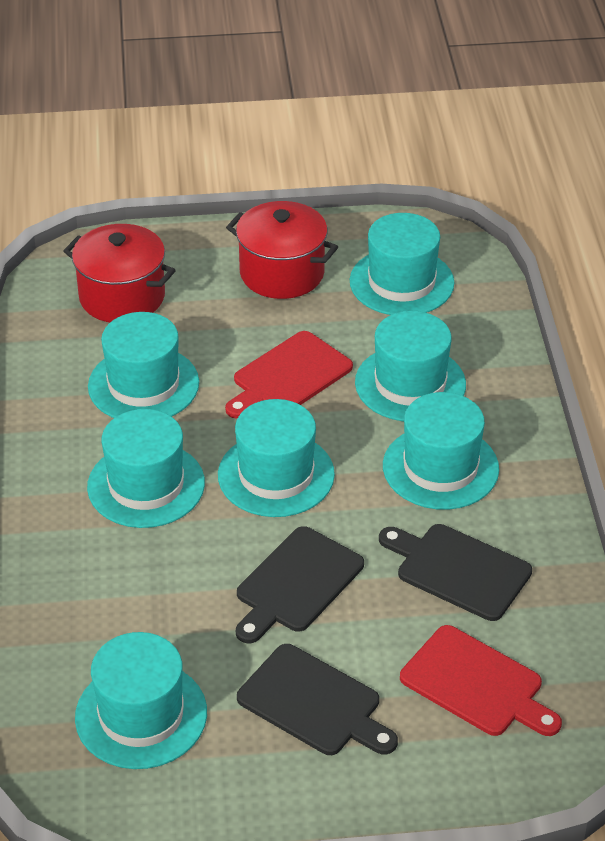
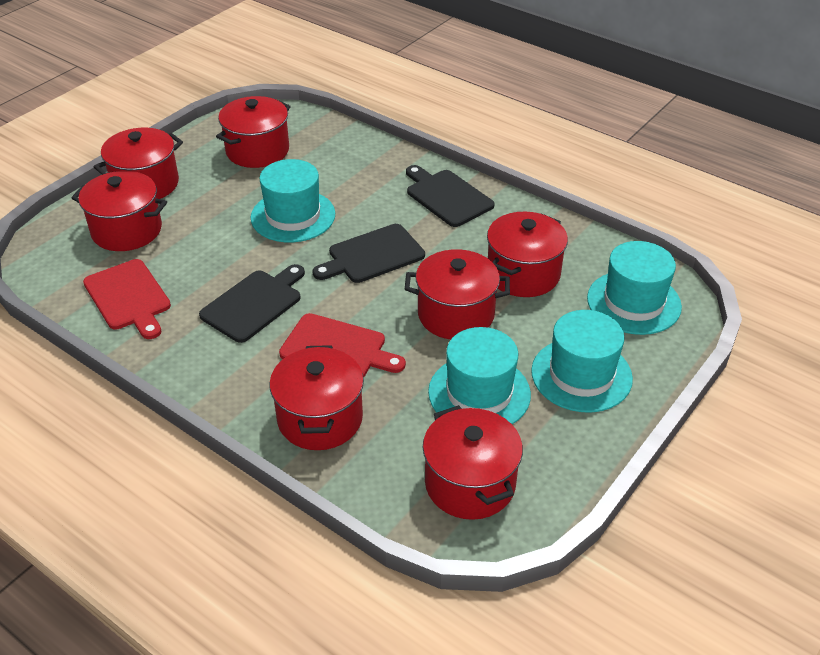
red pot: [63,224,176,322] [226,201,338,299] = 2 -> [72,171,167,251] [94,128,183,199] [216,96,291,168] [269,345,364,450] [405,249,510,339] [423,405,523,520] [487,212,568,297] = 7
turquoise hat: [75,632,207,769] [87,409,205,528] [88,312,199,418] [218,399,335,517] [350,213,454,315] [355,311,466,421] [383,392,499,510] = 7 -> [251,159,335,242] [428,327,531,424] [531,310,633,413] [587,241,682,335] = 4

